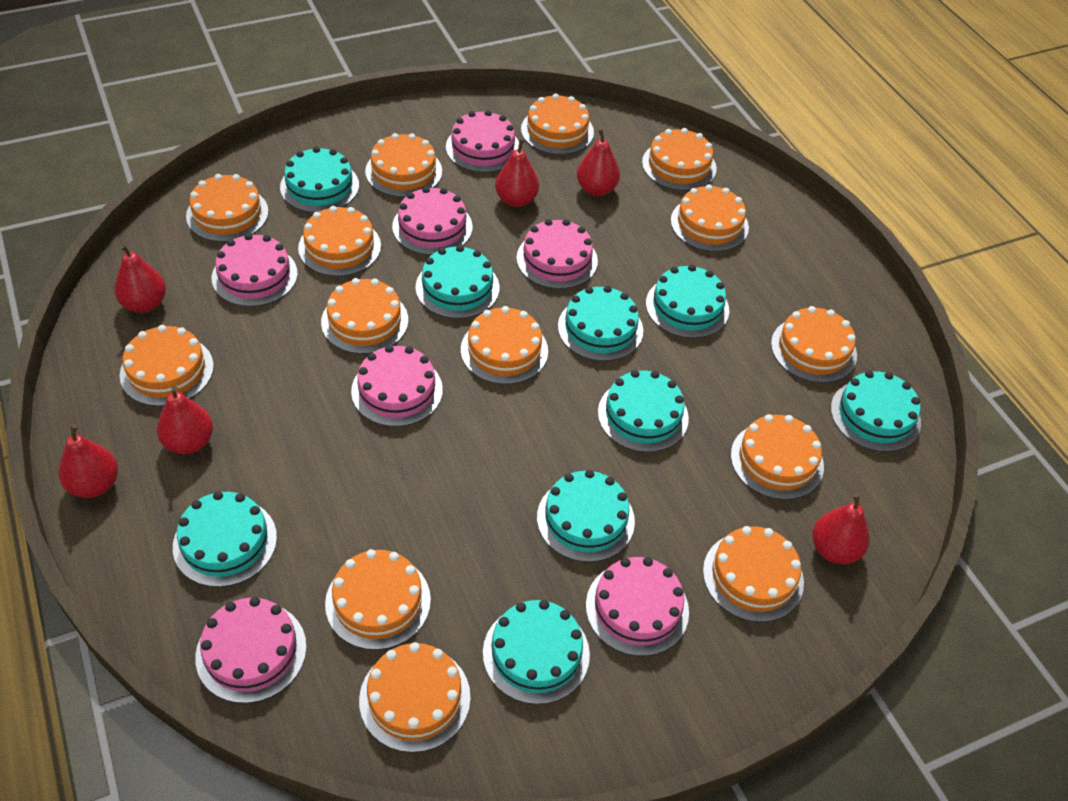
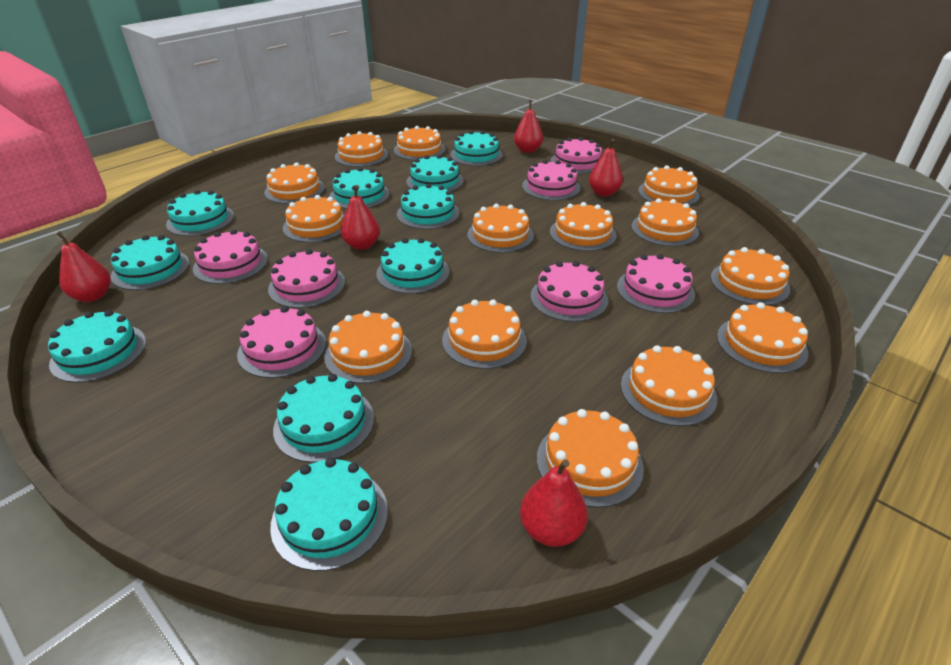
red pear: [58,424,118,498] [114,244,166,313] [157,386,213,454] [495,138,539,207] [577,128,620,196] [812,493,870,564] = 6 -> [56,231,111,302] [341,185,380,250] [514,100,543,153] [520,459,588,547] [589,139,623,197] = 5
turquoise cake: [173,491,277,587] [280,147,359,213] [415,245,499,319] [483,600,590,704] [537,470,635,562] [558,286,643,361] [598,370,689,452] [646,265,729,338] [831,371,921,452] = 9 -> [48,310,146,383] [111,235,189,290] [166,190,234,236] [270,458,388,571] [273,374,374,463] [330,167,390,209] [376,238,449,294] [397,184,460,229] [406,155,464,192] [450,131,503,166] = 10

